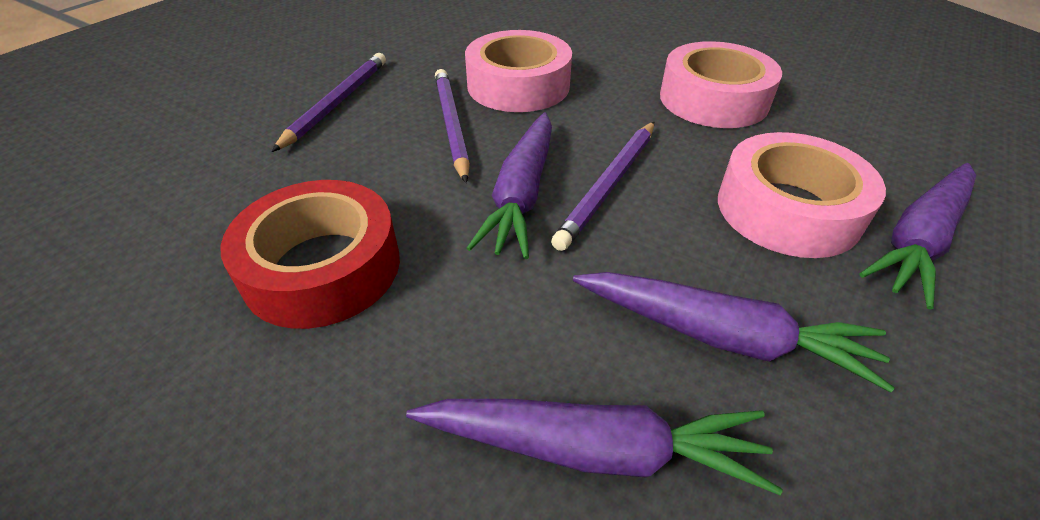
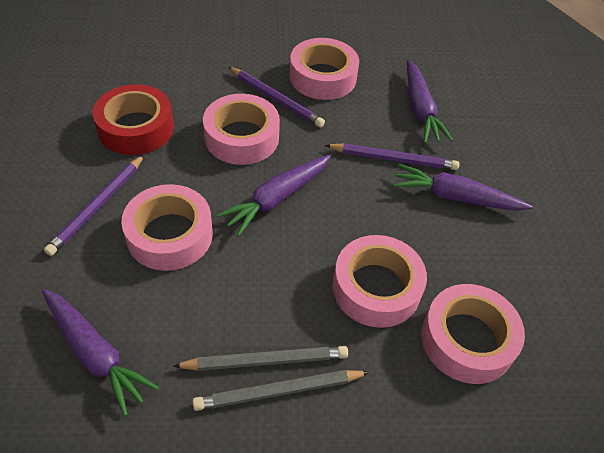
grey pencil: none = 0 -> [173,346,348,371] [192,370,370,411] = 2
pink tape: [465,30,572,112] [660,41,782,128] [718,132,886,258] = 3 -> [121,184,213,271] [203,94,280,165] [289,38,359,100] [333,235,427,328] [421,284,525,384] = 5

